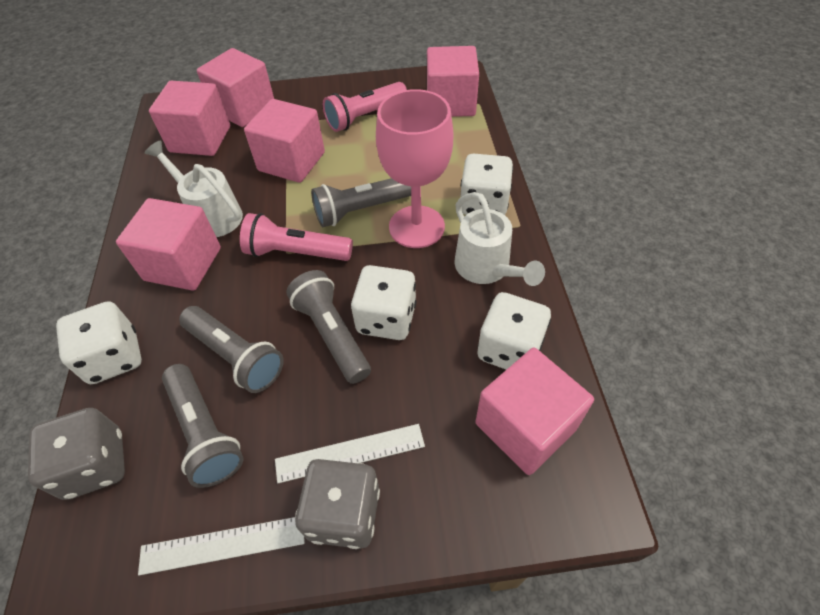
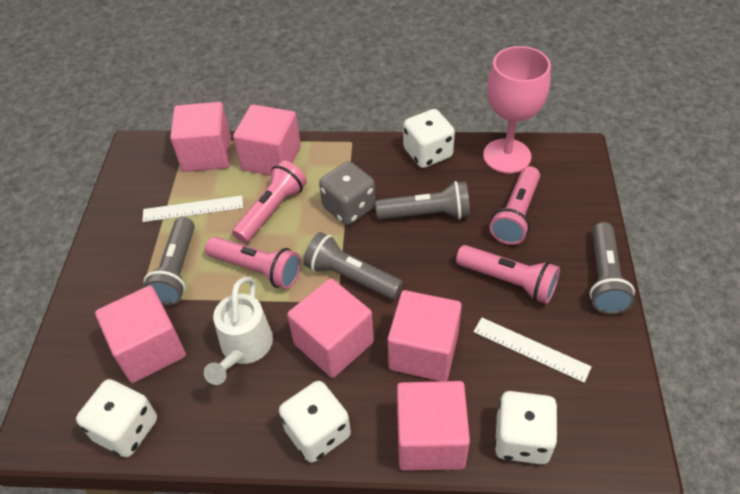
grey dice: [28,408,125,500] [295,459,380,549] = 2 -> [319,161,376,225] = 1
pink flashlight: [240,213,353,261] [323,82,407,132] = 2 -> [205,237,301,289] [232,160,307,243] [456,245,560,304] [489,166,540,245] = 4
white watering can: [145,140,243,237] [455,192,545,286] = 2 -> [204,277,273,385] = 1

